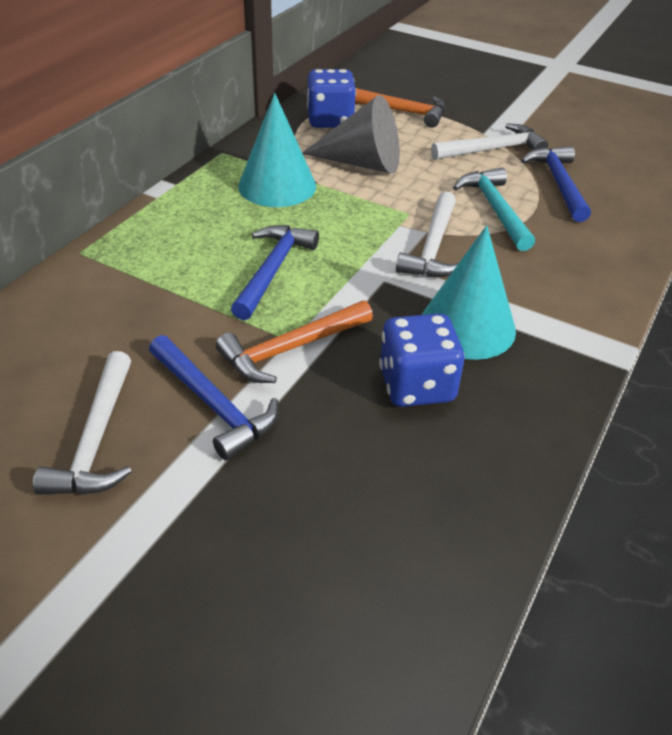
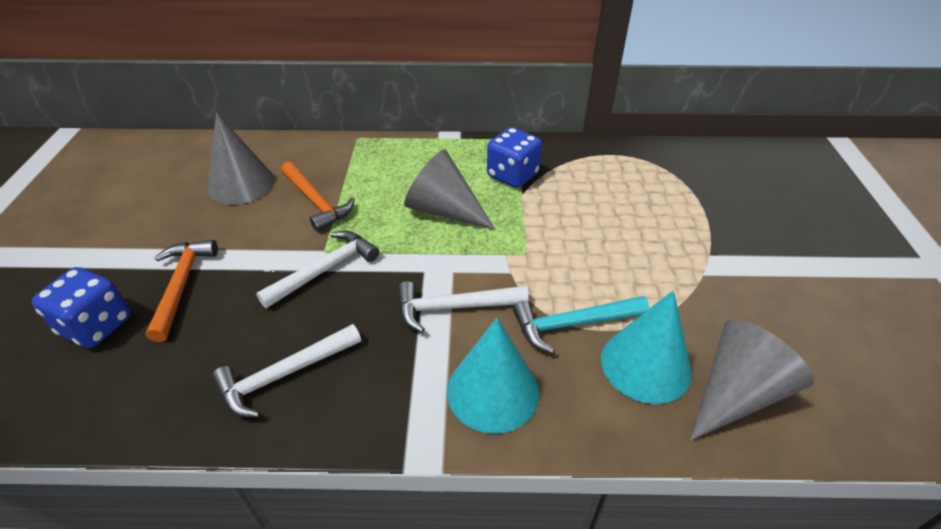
blue hammer: [149,335,279,461] [231,225,319,320] [521,146,591,222] = 3 -> none = 0
grey cone: [302,95,400,174] = 1 -> [208,112,275,205] [404,149,495,230] [690,319,814,441] = 3

